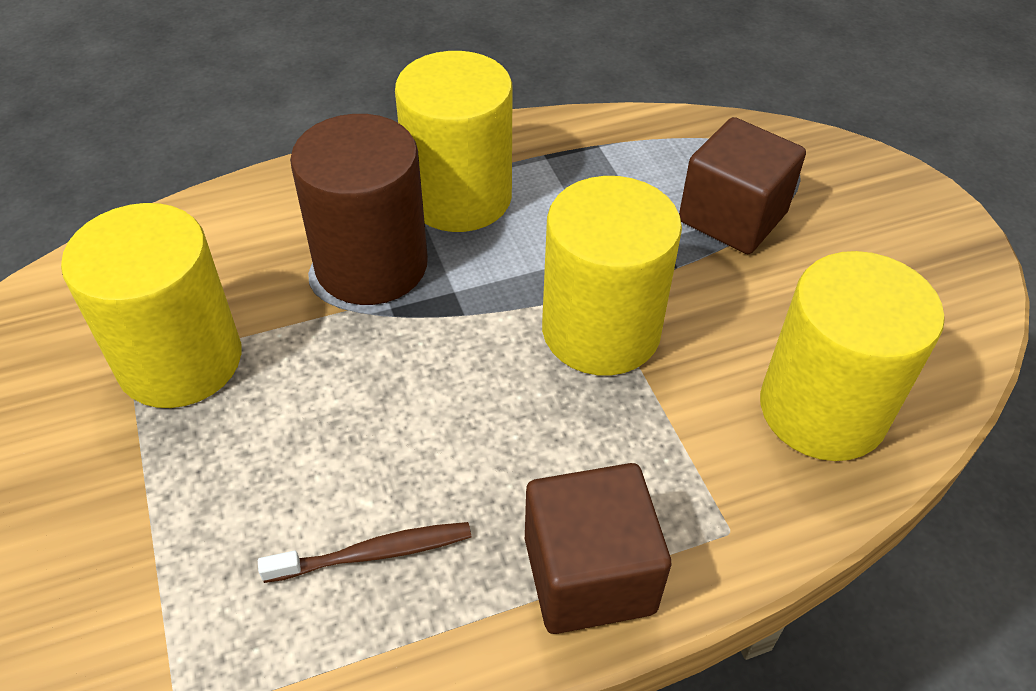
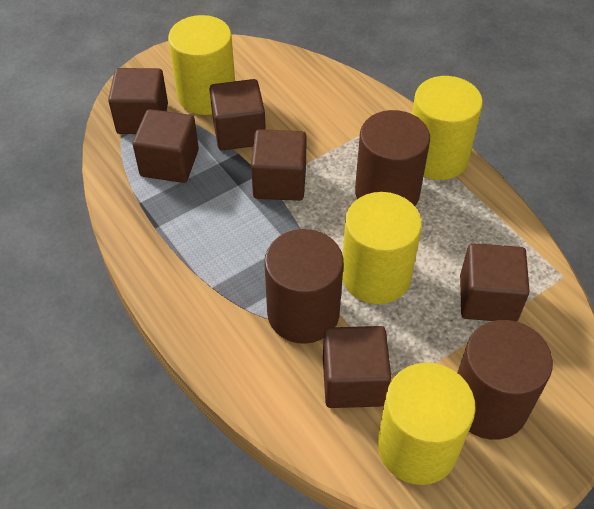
brown cube: [525,463,671,634] [679,117,806,254] = 2 -> [108,68,168,134] [133,109,199,183] [209,79,266,151] [251,129,307,201] [323,326,391,408] [460,243,530,322] = 6
brown cylinder: [290,114,428,305] = 1 -> [264,229,344,344] [355,110,430,206] [457,320,553,440] = 3
brown toothbrush: [258,522,471,583] = 1 -> none = 0

